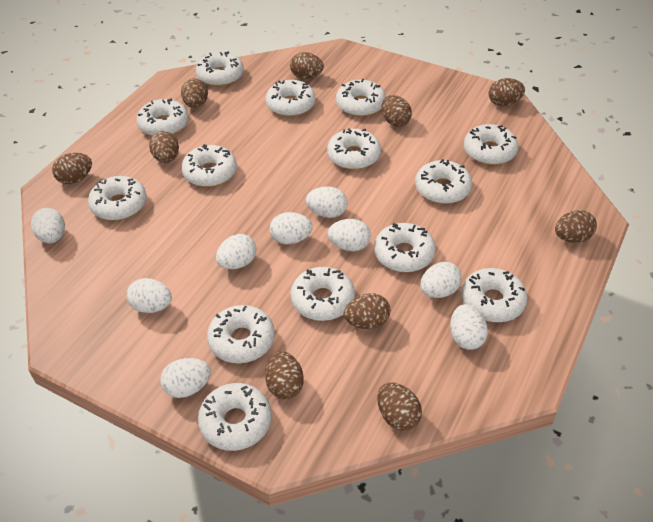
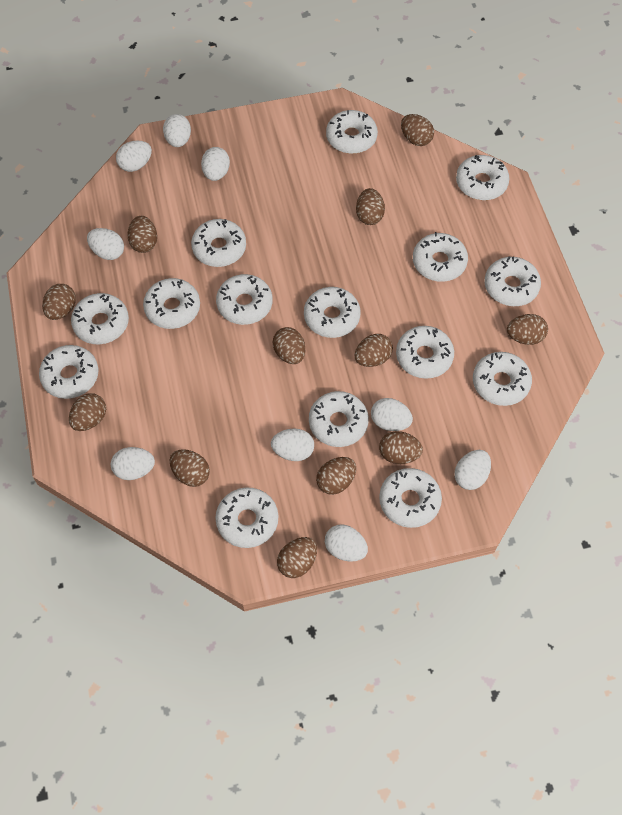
brown egg: [52,153,92,184] [149,131,179,163] [181,78,208,108] [265,351,304,399] [290,52,324,79] [344,293,391,329] [377,382,422,431] [381,95,412,127] [489,78,525,106] [555,210,597,243] = 10 -> [42,284,76,320] [69,393,106,431] [127,216,157,253] [170,449,210,487] [273,327,305,364] [277,537,317,578] [316,457,356,495] [354,334,393,367] [356,188,385,225] [379,431,423,464] [401,114,434,146] [507,314,548,345] = 12
white donut: [88,176,147,220] [136,98,189,136] [181,144,237,187] [196,51,244,86] [198,383,272,451] [207,305,275,363] [266,80,315,117] [290,267,355,321] [327,129,381,170] [336,79,386,117] [374,223,436,272] [415,159,472,204] [461,268,528,322] [464,124,519,165] = 14 -> [39,345,98,399] [71,293,129,344] [143,278,200,329] [191,219,246,267] [215,488,278,548] [216,274,272,325] [304,287,360,338] [309,391,369,447] [326,110,378,154] [379,468,442,528] [396,326,454,379] [413,232,468,282] [456,155,510,200] [473,352,532,406] [484,256,541,306] = 15

